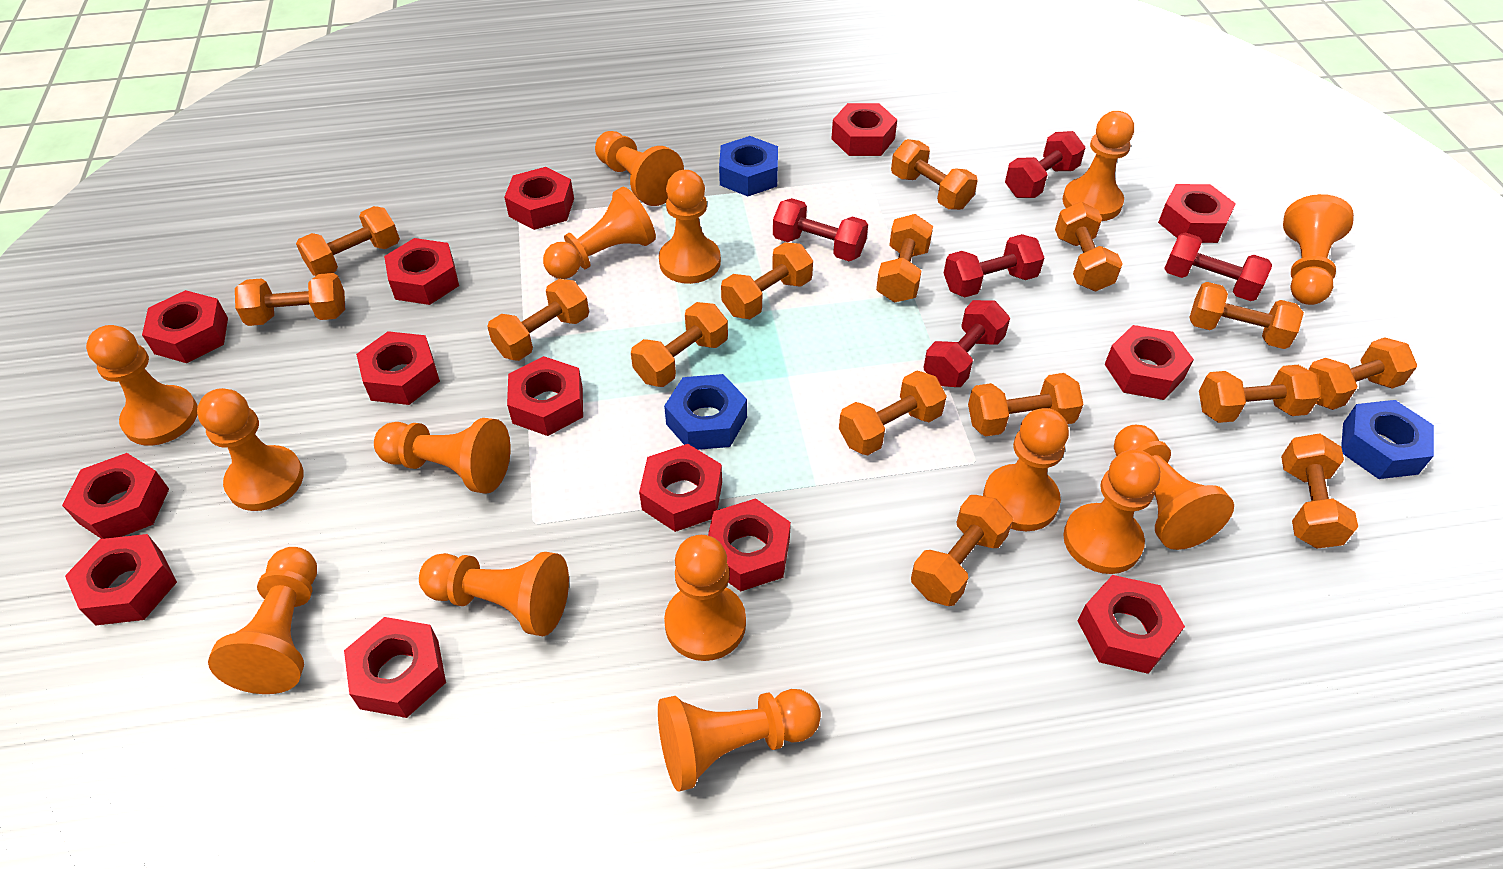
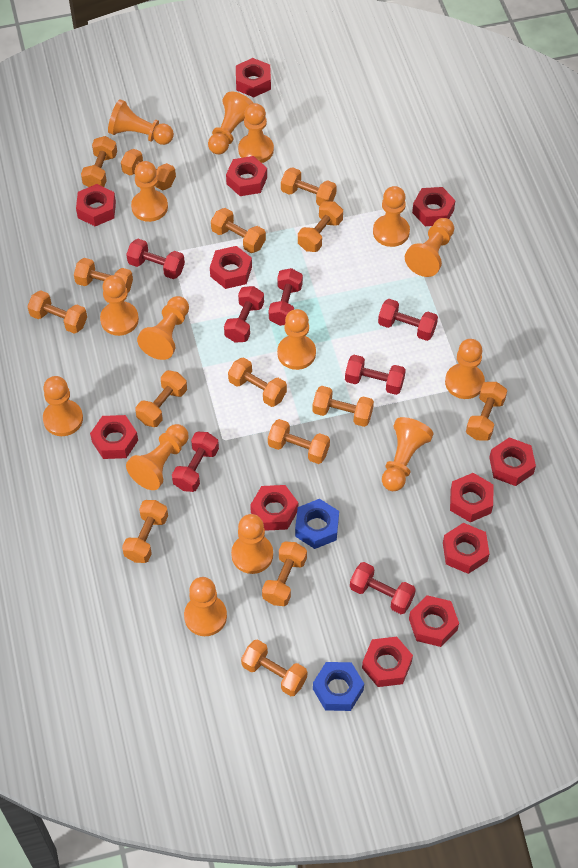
blue nut: [664,374,747,450] [719,136,778,196] [1341,400,1434,479] = 3 -> [295,499,339,549] [313,662,364,711] = 2
red dumbbell: [773,198,868,261] [923,300,1010,387] [944,234,1045,297] [1005,131,1085,198] [1164,232,1272,301] = 5 -> [126,239,185,279] [172,432,219,492] [224,286,264,343] [269,268,303,326] [345,355,406,395] [350,562,416,614] [378,299,438,341] = 7
red nut: [62,453,169,539] [65,534,177,625] [142,290,228,363] [344,617,446,718] [356,331,440,405] [384,238,459,305] [504,167,574,230] [507,356,583,436] [639,444,722,532] [708,498,791,591] [831,103,897,156] [1078,575,1185,674] [1104,325,1194,400] [1158,184,1236,243] = 14 -> [76,184,116,226] [90,415,138,459] [210,246,252,289] [226,156,267,196] [236,58,271,97] [250,485,298,531] [362,637,413,687] [409,595,459,647] [412,187,456,226] [443,523,490,574] [450,473,494,522] [489,437,536,486] = 12

